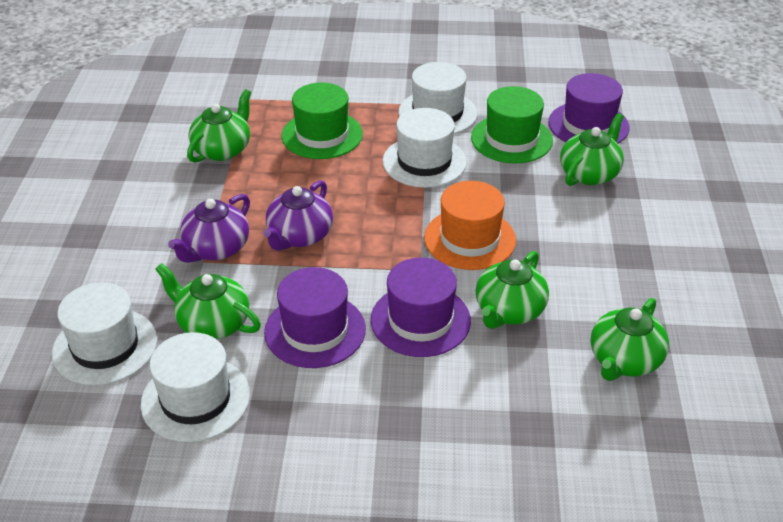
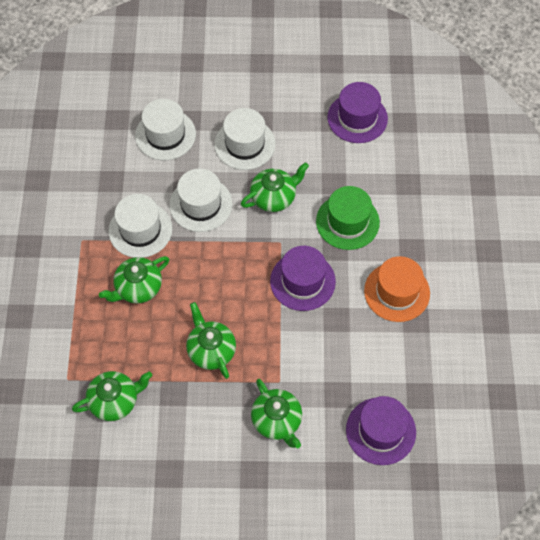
green hat: [282,82,363,159] [471,86,553,163] = 2 -> [316,186,380,250] = 1
purple teapot: [168,194,250,263] [264,180,333,251] = 2 -> none = 0

